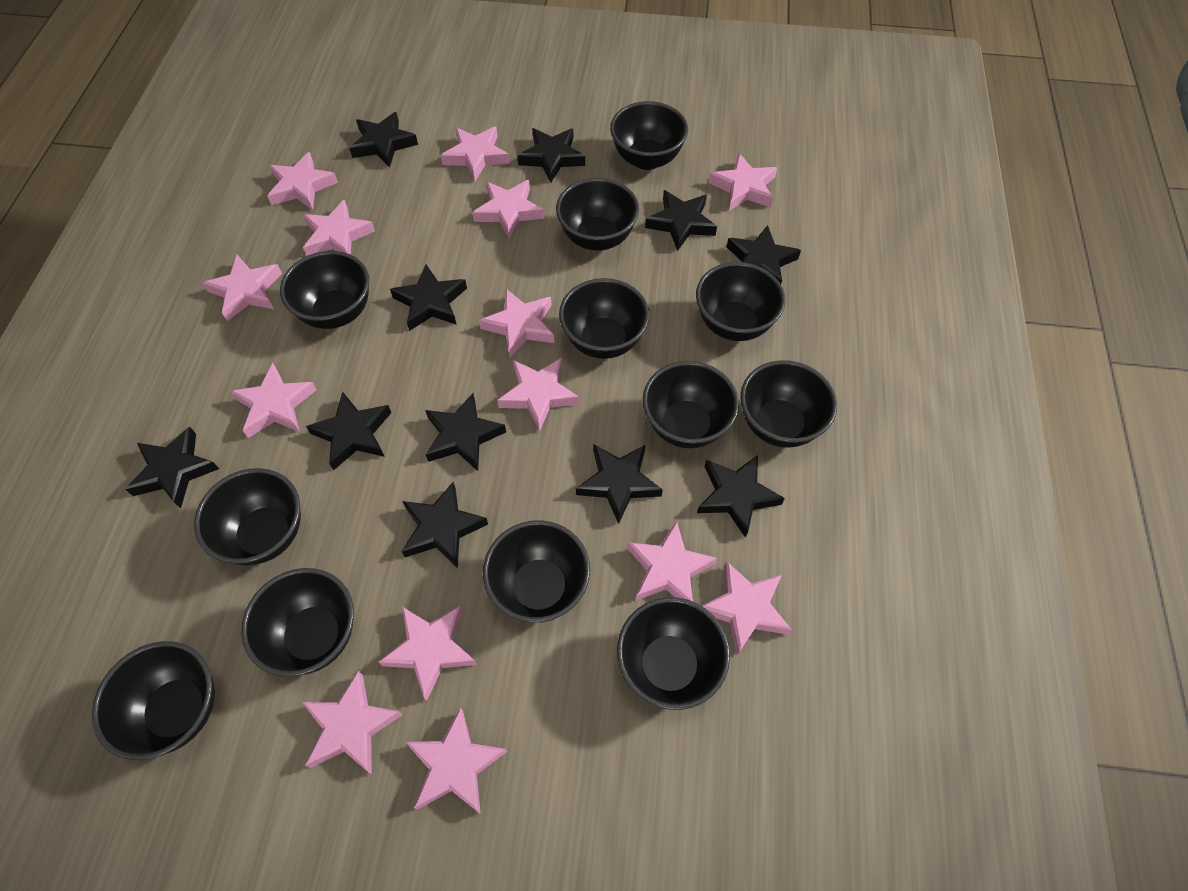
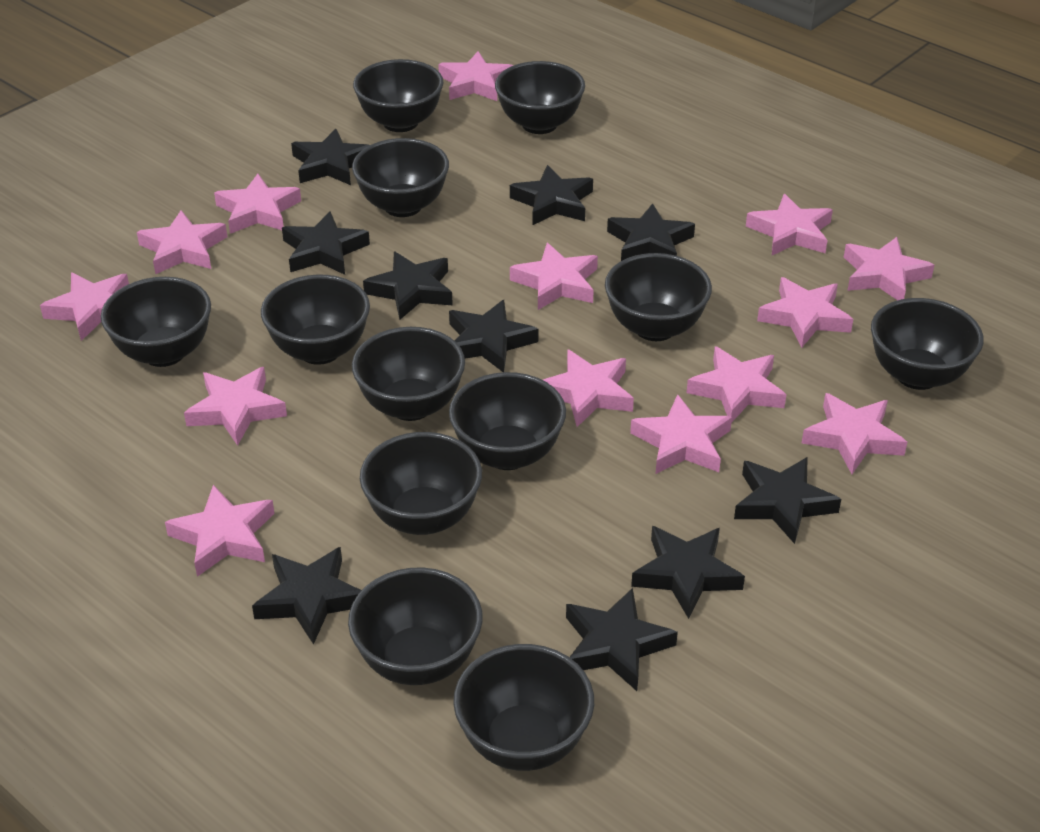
black star: [125,427,219,509] [306,391,391,471] [349,112,418,168] [390,264,467,331] [401,482,488,568] [425,393,506,471] [517,128,585,183] [576,444,663,524] [645,190,717,251] [697,455,785,538] [727,225,801,284] = 11 -> [252,547,362,645] [282,211,370,275] [291,129,370,185] [363,252,453,320] [449,300,538,372] [510,165,593,225] [566,588,678,691] [607,203,695,261] [631,526,745,619] [734,457,841,544] = 10

